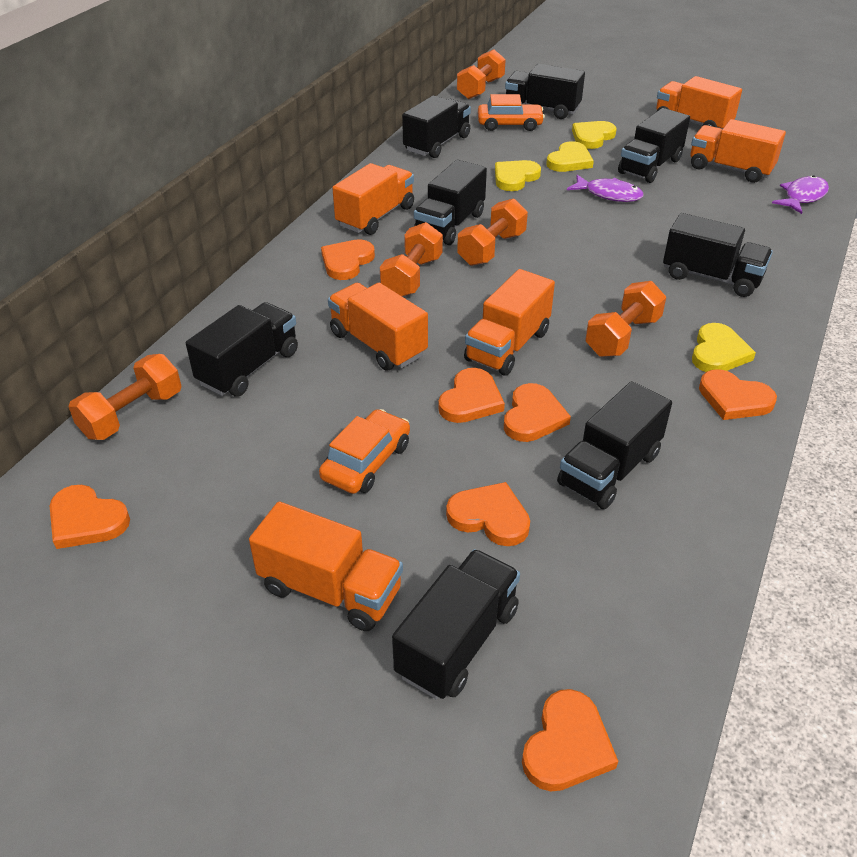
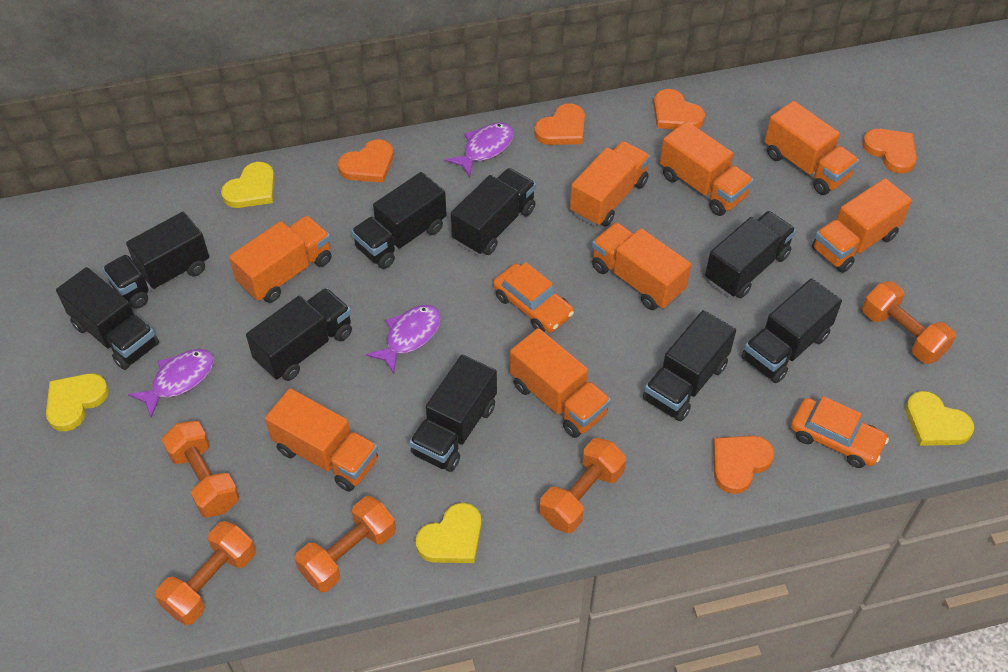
black truck: [186,302,298,397] [392,549,520,699] [402,96,471,158] [414,160,487,245] [505,64,585,119] [557,381,672,509] [618,108,690,183] [663,213,773,297] = 8 -> [56,267,159,370] [102,212,209,309] [246,288,352,381] [351,172,447,269] [409,355,497,472] [451,168,536,255] [643,310,736,421] [705,211,796,298] [742,278,842,383] = 9
orange heart: [50,485,130,549] [321,239,375,280] [438,368,505,423] [446,482,530,546] [504,383,571,442] [522,689,618,792] [699,369,777,420] = 7 -> [338,140,393,183] [534,103,585,145] [654,89,705,130] [713,436,774,494] [862,129,917,173] = 5
orange truck: [249,501,403,631] [328,283,428,371] [332,163,414,235] [464,269,555,376] [656,76,742,129] [690,119,786,183] = 6 -> [229,215,332,303] [265,388,378,492] [510,328,611,438] [570,141,651,227] [592,222,691,310] [660,121,754,216] [765,101,859,195] [812,178,912,273] = 8
purple fish: [567,175,644,202] [772,175,829,214] = 2 -> [128,349,214,417] [366,305,441,374] [445,122,514,177] = 3

